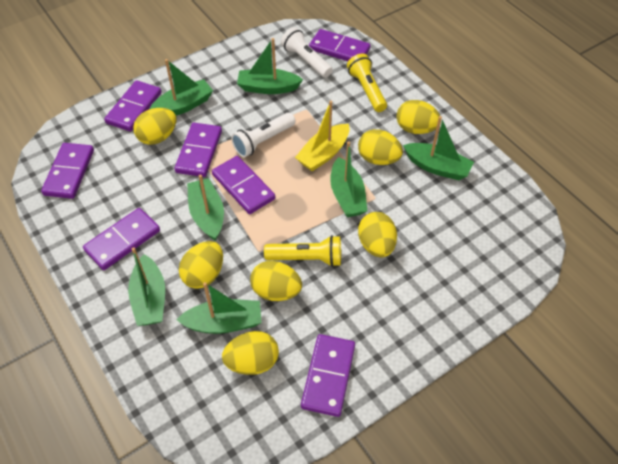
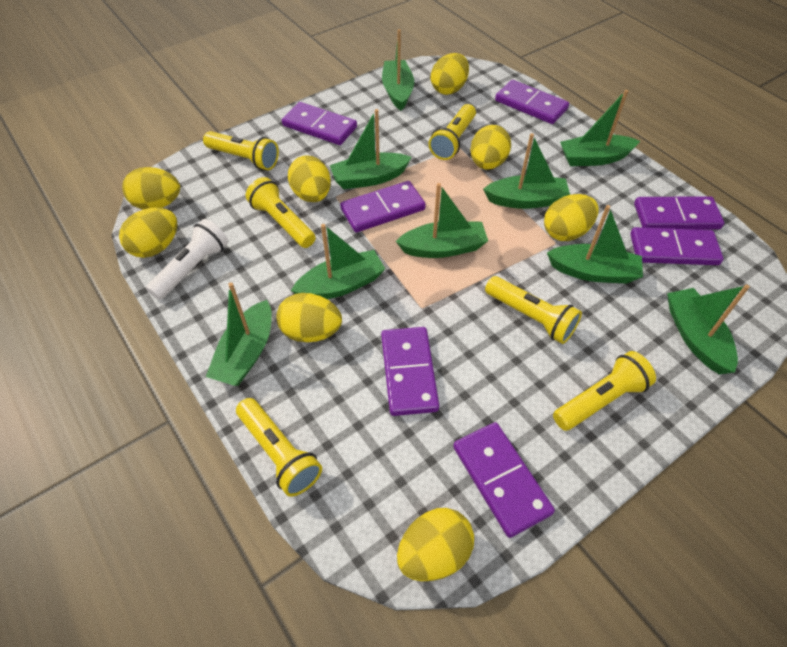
green boat: [128,247,165,326] [150,59,213,115] [177,282,262,334] [187,175,224,241] [237,38,303,94] [330,142,367,217] [403,116,474,180] = 7 -> [206,282,272,386] [291,224,385,299] [330,109,412,189] [382,29,414,111] [396,183,488,258] [483,133,570,209] [547,205,643,284] [560,90,640,166] [667,284,750,374] = 9
white flashlight: [231,113,296,157] [281,27,333,78] = 2 -> [146,219,228,300] = 1
yellow boat: [295,101,350,171] = 1 -> none = 0
yellow egg: [133,108,177,145] [179,241,223,289] [222,331,279,375] [250,261,302,301] [358,129,403,165] [358,212,397,257] [396,100,440,134] = 7 -> [119,207,178,258] [122,167,180,209] [276,293,342,342] [288,155,331,202] [397,508,474,581] [431,53,469,95] [470,125,511,170] [544,194,599,241] = 8
yellow flashlight: [264,235,341,267] [347,53,387,112] = 2 -> [203,131,279,170] [236,398,322,497] [246,177,316,248] [429,104,476,160] [485,276,582,344] [553,351,656,431] = 6

